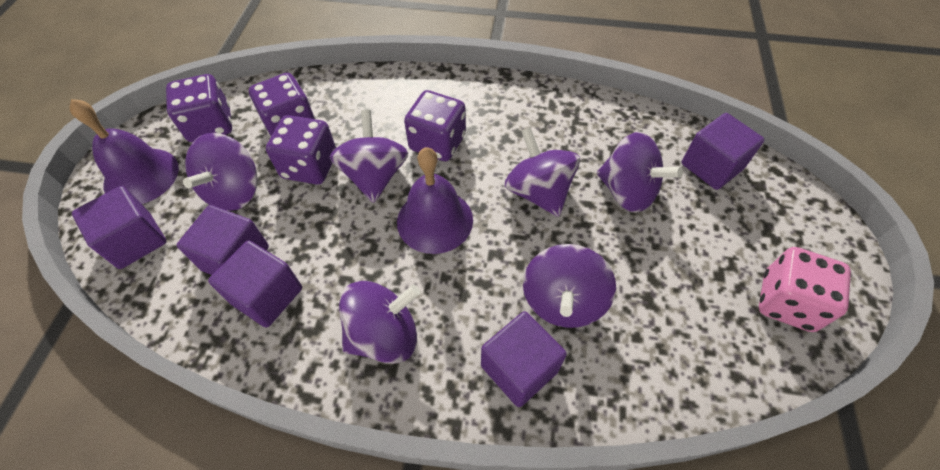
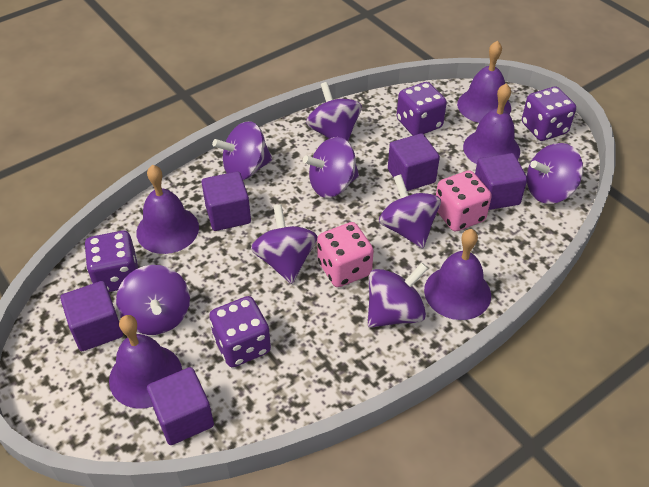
pink dice: [759,247,851,332] = 1 -> [317,222,374,287] [436,170,492,232] = 2
purple bell: [70,99,179,204] [397,147,473,254] = 2 -> [109,315,182,409] [136,165,199,254] [424,229,491,320] [457,40,511,123] [463,83,520,164] = 5
purple spinning top: [183,133,258,211] [330,110,408,203] [339,281,421,364] [505,127,580,217] [523,244,616,328] [597,132,683,213] = 6 -> [116,265,190,335] [212,121,272,180] [251,204,318,284] [303,137,359,198] [306,82,362,141] [367,263,428,328] [379,174,441,248] [527,143,583,204] = 8

